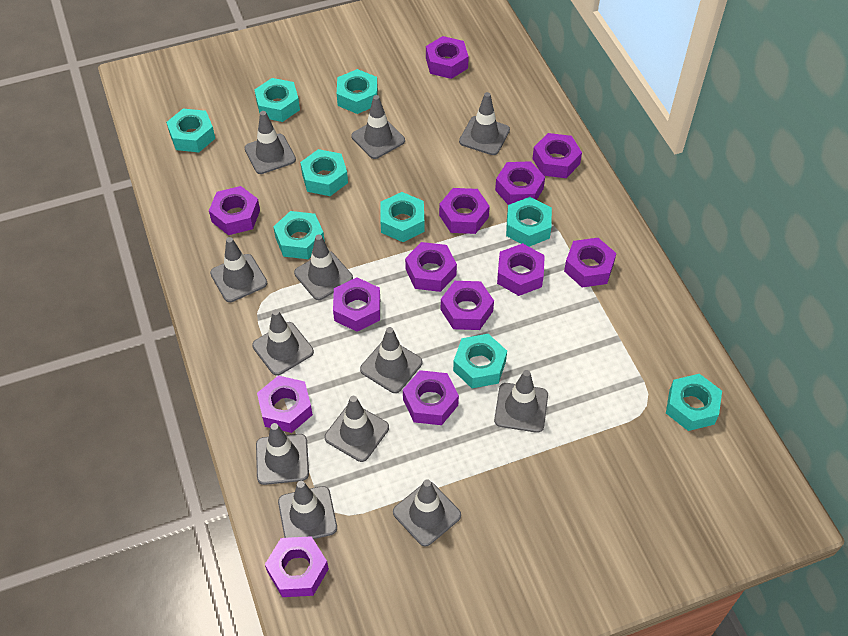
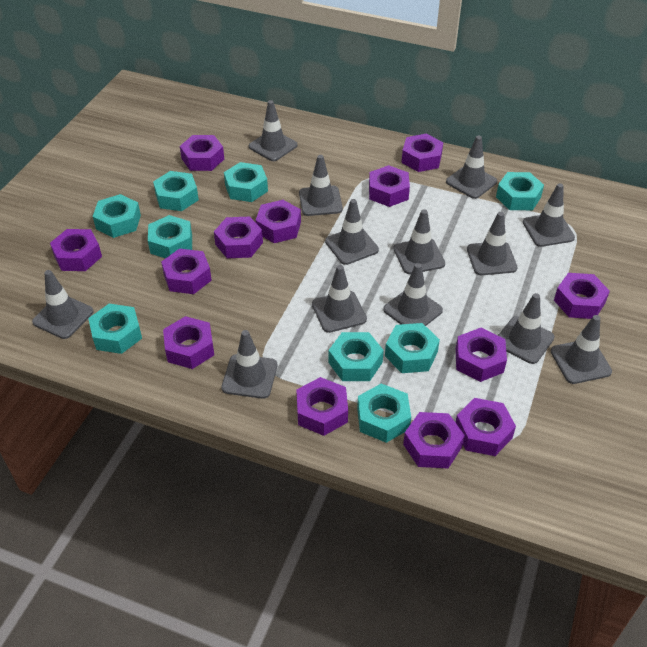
grey traffic cone: [210,237,267,302] [244,111,296,174] [252,309,314,376] [256,423,309,485] [278,481,337,539] [294,235,353,300] [325,396,389,462] [351,95,405,159] [360,327,422,393] [393,479,461,546] [459,92,510,155] [494,370,548,433] = 12 -> [32,270,93,339] [221,330,277,399] [249,100,298,161] [299,155,343,216] [312,265,367,333] [325,199,379,265] [383,263,443,326] [393,209,445,274] [446,135,497,199] [467,212,517,275] [498,293,555,364] [523,183,575,247] [551,315,612,384] = 13

